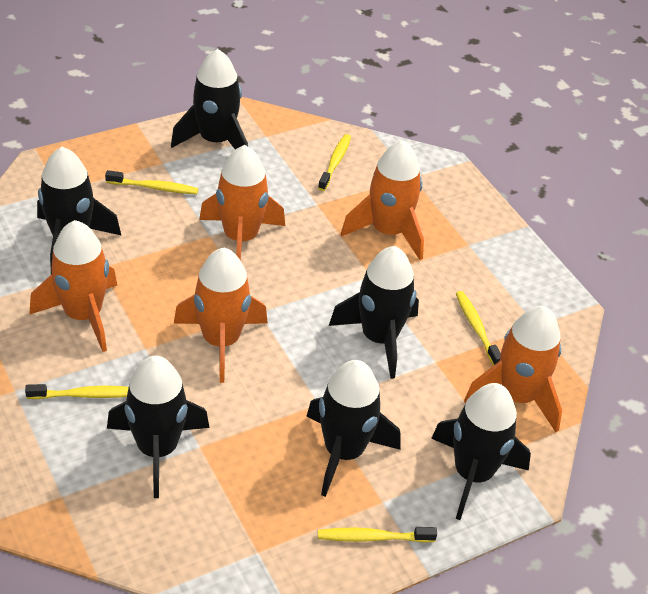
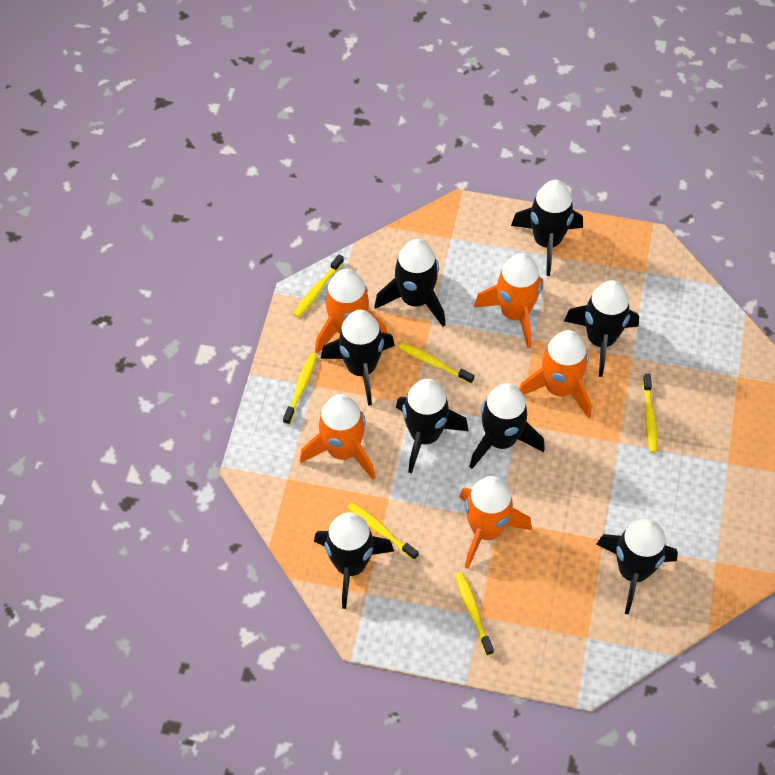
black rocket: [37,147,122,274] [107,356,210,498] [171,49,248,150] [306,360,401,497] [329,246,419,379] [431,383,531,520] = 6 -> [314,512,394,609] [321,310,395,406] [374,239,446,327] [396,379,469,473] [469,383,545,469] [511,180,583,276] [564,280,639,377] [596,519,678,615] = 8
yellow toothbrush: [25,384,129,399] [105,170,198,194] [318,134,351,191] [318,527,437,543] [456,291,501,366] = 5 -> [283,353,317,425] [293,254,344,318] [347,502,419,560] [399,343,475,384] [455,572,494,656] [643,374,658,453] = 6

